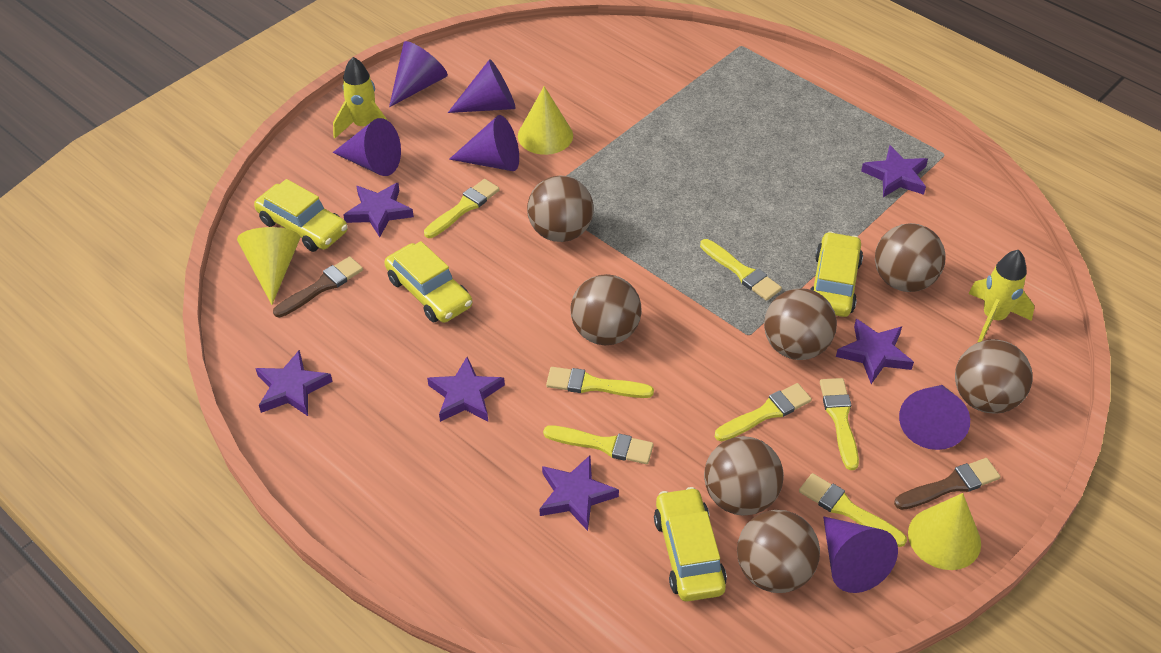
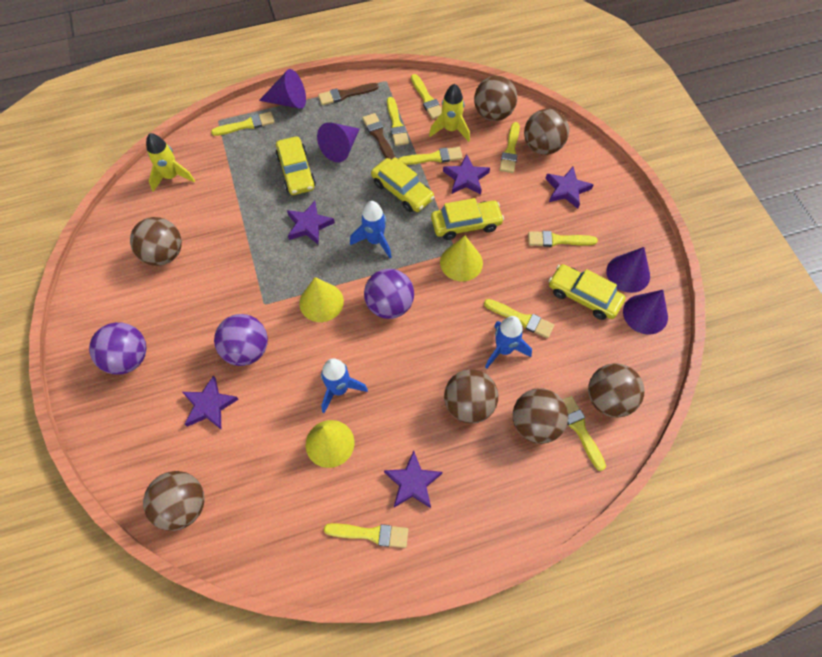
blue rocket: none = 0 -> [321,358,368,413] [350,201,392,258] [485,316,532,369] = 3
purple ball: none = 0 -> [89,322,146,374] [214,314,268,366] [364,269,414,319] = 3
purple cone: [333,118,401,176] [389,41,448,107] [448,59,516,113] [449,115,519,171] [823,516,898,593] [899,385,970,450] = 6 -> [259,69,306,109] [317,122,360,162] [606,247,650,293] [623,290,668,334] = 4
purple star: [255,350,333,416] [343,183,414,237] [427,357,505,422] [539,455,619,531] [836,319,914,384] [861,145,928,197] = 6 -> [182,375,239,429] [287,201,335,245] [384,451,442,508] [443,154,490,195] [545,167,594,209] = 5
yellow brush: [424,179,500,238] [543,425,654,464] [546,367,654,398] [700,239,782,301] [715,383,812,441] [799,473,907,547] [820,378,859,470] = 7 -> [211,112,275,136] [324,523,408,548] [387,97,409,146] [399,147,463,165] [411,74,442,119] [484,299,554,338] [499,122,520,173] [528,231,598,247] [563,396,606,471] = 9

